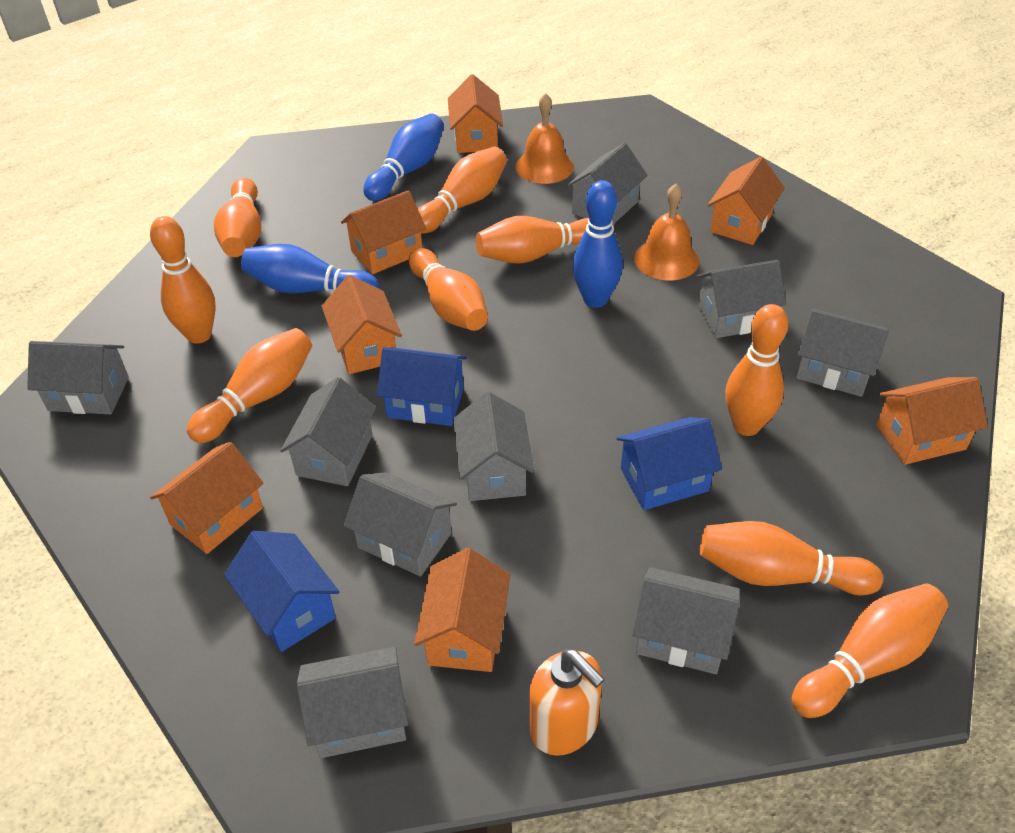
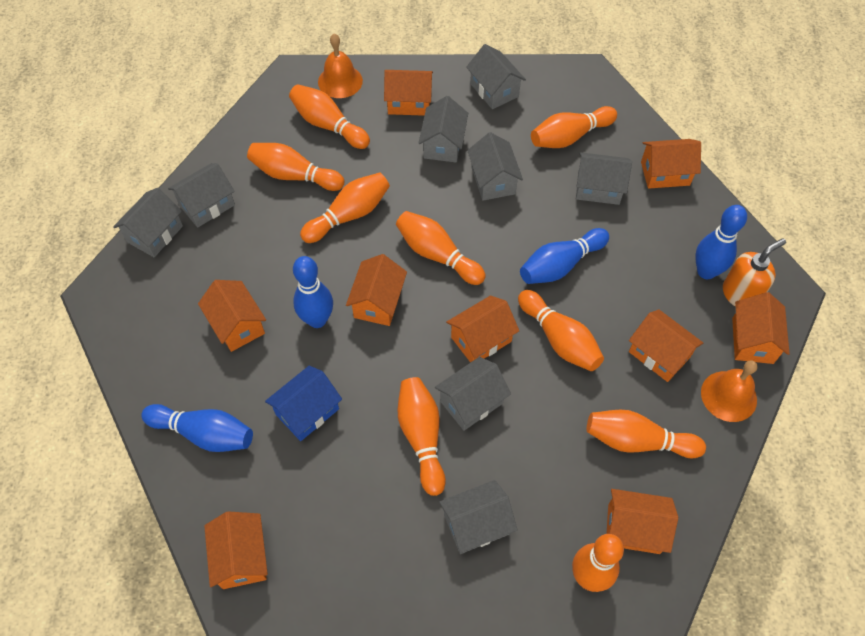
blue bowling pin: [241,244,379,293] [363,114,444,201] [572,180,623,308] = 3 -> [141,404,253,452] [293,256,333,328] [520,228,609,284] [695,205,747,279] = 4
blue house: [224,531,339,652] [377,347,467,426] [616,417,722,510] = 3 -> [265,366,342,441] = 1
grey house: [27,341,129,414] [280,377,376,486] [297,647,408,758] [344,472,457,576] [453,392,534,501] [566,143,648,225] [632,567,740,674] [696,260,786,338] [796,309,889,397] = 9 -> [113,188,183,257] [168,163,235,228] [418,96,468,163] [435,357,511,431] [439,480,518,554] [466,44,526,109] [467,132,523,201] [576,152,632,205] = 8
orange house: [150,442,264,554] [322,275,402,374] [341,190,426,274] [414,548,510,672] [448,74,503,153] [707,157,785,245] [876,377,988,465] = 7 -> [198,280,266,352] [204,511,268,589] [346,254,407,326] [384,70,433,116] [446,296,519,363] [607,489,678,554] [629,309,703,382] [641,139,701,189] [732,292,790,364] = 9

